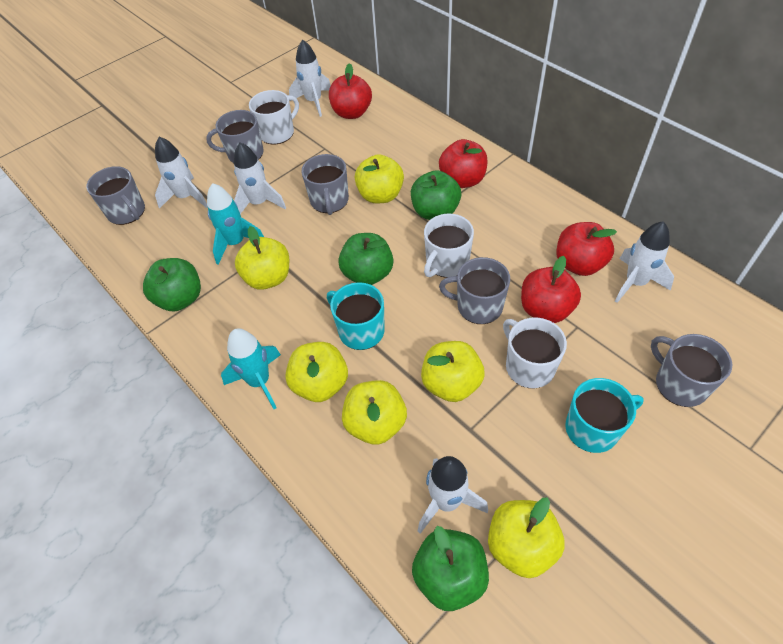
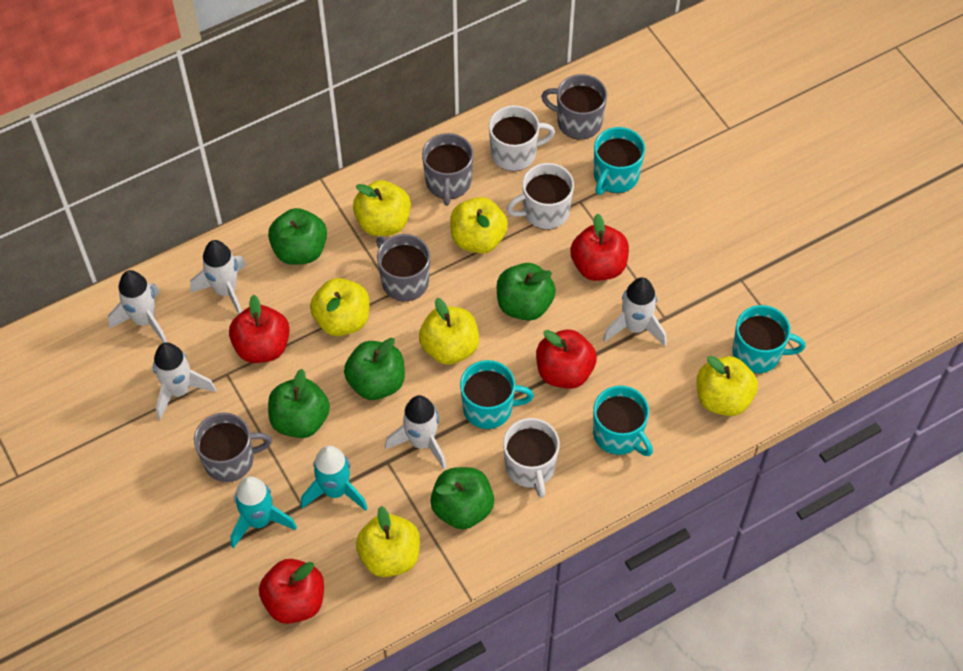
green apple: [143,258,201,311] [338,233,393,285] [411,170,461,220] [412,526,489,611] = 4 -> [268,208,327,265] [268,369,330,438] [344,338,405,400] [430,467,494,529] [497,263,556,321] = 5
grey mug: [86,166,145,225] [206,110,264,163] [301,154,349,215] [439,257,510,324] [651,334,732,407] = 5 -> [194,413,272,482] [376,234,430,301] [422,133,473,206] [541,74,607,140] = 4
turquoise mug: [327,282,385,350] [565,378,644,453] = 2 -> [460,360,534,429] [593,386,653,456] [594,127,645,195] [732,305,806,373] = 4

